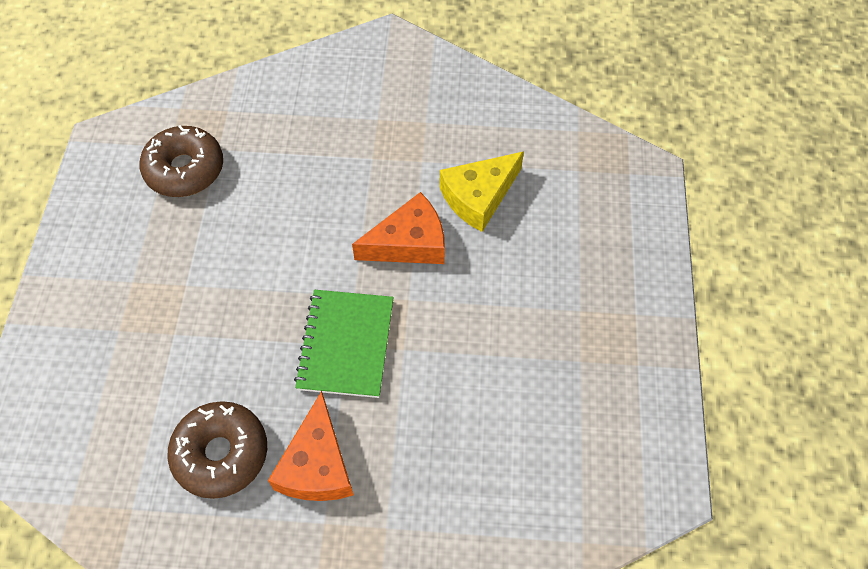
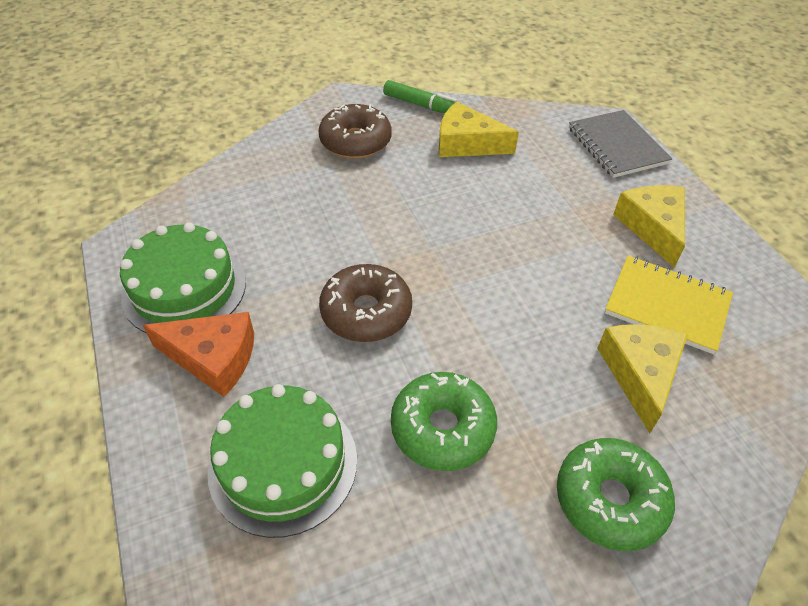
green cake: none = 0 -> [120,223,246,333] [208,384,357,538] = 2
green donut: none = 0 -> [391,372,497,471] [557,438,675,551] = 2
green marker: none = 0 -> [383,80,462,113] = 1
green notebook: [294,290,394,398] = 1 -> none = 0
grey notebook: none = 0 -> [569,110,672,178] = 1
orange cheese: [268,391,354,501] [352,192,445,264] = 2 -> [143,312,254,397] = 1
yellow cheese: [440,151,524,232] = 1 -> [439,102,519,157] [597,324,688,433] [613,185,685,268] = 3
yellow notebook: none = 0 -> [605,256,733,354] = 1

